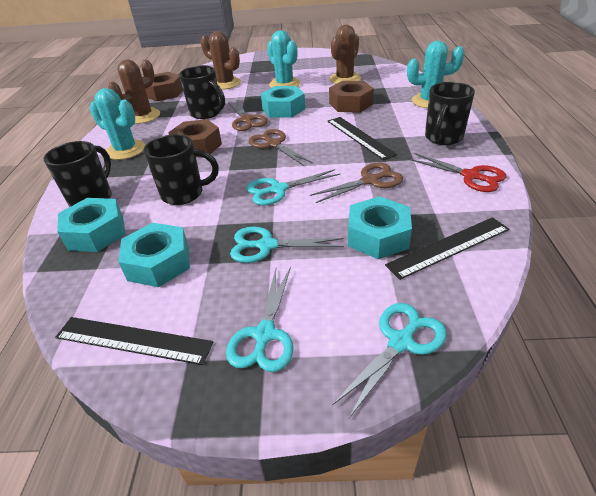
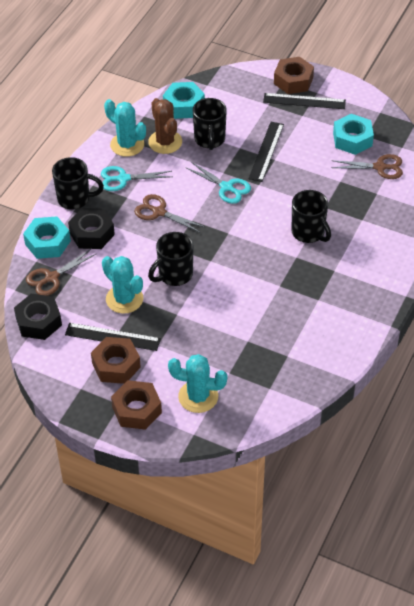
black nut: none = 0 -> [14,294,62,340] [68,208,115,249] = 2
brown cactus: [108,59,160,124] [200,31,241,90] [329,25,361,84] = 3 -> [148,98,182,154] = 1
red scissors: [409,153,507,192] = 1 -> none = 0
turquoise nut: [57,198,126,252] [118,223,190,287] [261,86,305,118] [348,196,412,259] = 4 -> [23,216,71,259] [163,82,205,119] [333,114,374,155] = 3
turquoise scissors: [226,267,294,372] [230,227,344,263] [247,169,340,205] [332,303,447,418] = 4 -> [101,166,172,191] [185,162,251,204] = 2

